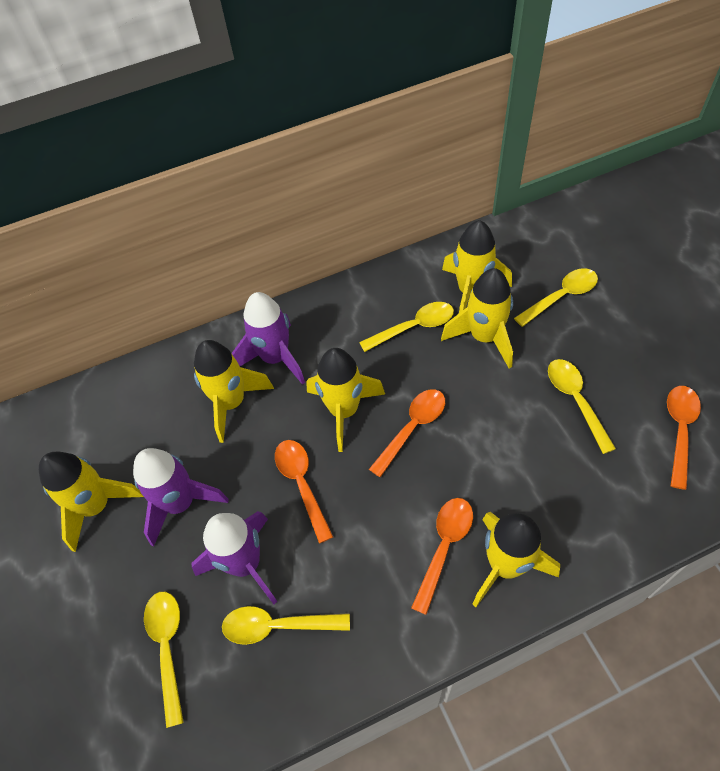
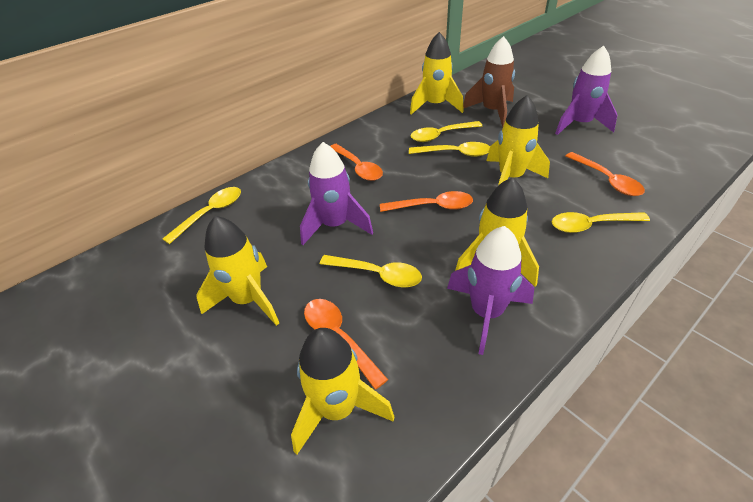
brown rocket: none = 0 -> [463,36,515,127] = 1
yellow rocket: [39,452,144,552] [194,340,274,443] [306,348,385,452] [441,268,513,368] [442,220,512,313] [472,512,560,607] = 6 -> [196,216,279,326] [291,328,394,454] [410,32,464,115] [455,177,539,287] [486,95,550,185] = 5

